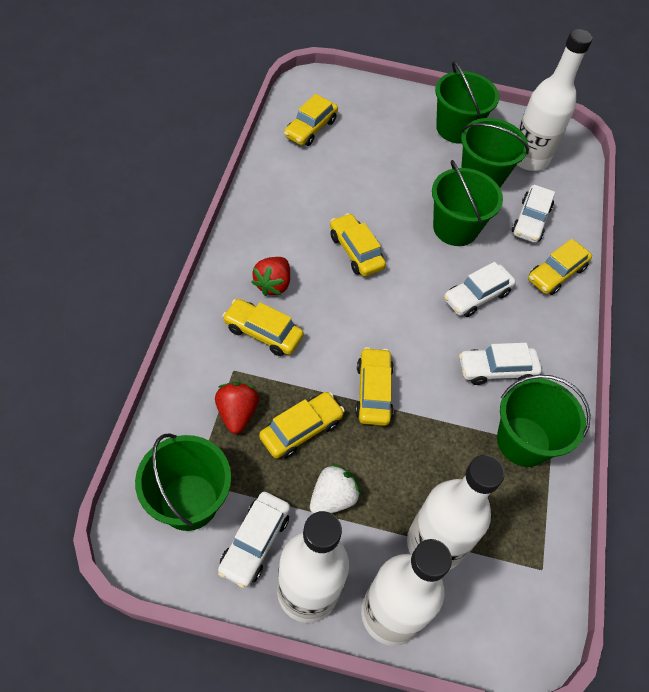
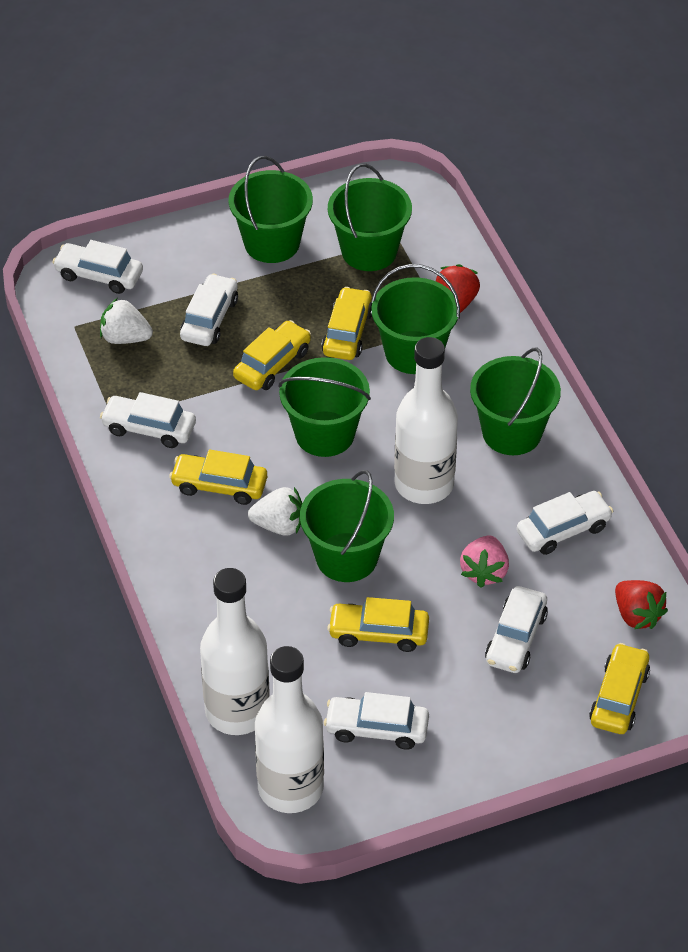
green bucket: [135,433,231,531] [432,160,503,246] [435,61,499,144] [461,118,529,187] [497,374,591,467] = 5 -> [229,156,313,263] [279,357,371,457] [300,470,394,582] [328,164,412,271] [371,264,460,374] [470,347,561,455] = 6
pink strawberry: none = 0 -> [460,536,509,588] = 1
white bottle: [277,511,349,623] [361,539,452,646] [407,455,505,570] [517,29,592,171] = 4 -> [200,568,270,735] [255,646,324,813] [394,337,458,504] = 3
white car: [218,492,290,588] [444,262,516,317] [459,343,542,385] [512,185,555,243] = 4 -> [52,240,143,294] [100,392,196,448] [180,273,238,346] [324,692,429,750] [485,586,548,673] [517,491,613,555] = 6
white strawberry: [310,463,361,514] = 1 -> [100,298,153,344] [248,487,302,536] = 2
yellow car: [222,299,304,356] [259,392,345,459] [284,94,338,146] [330,213,386,277] [355,347,394,426] [528,239,592,295] = 6 -> [169,450,267,505] [233,320,311,390] [321,287,372,360] [327,597,429,652] [589,643,650,734] = 5

